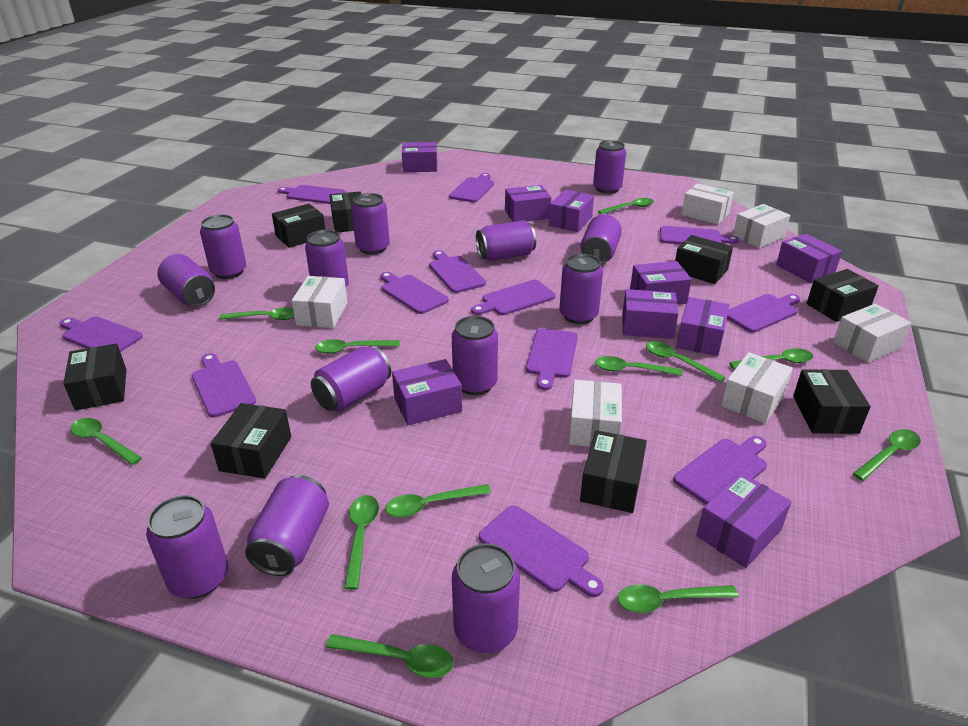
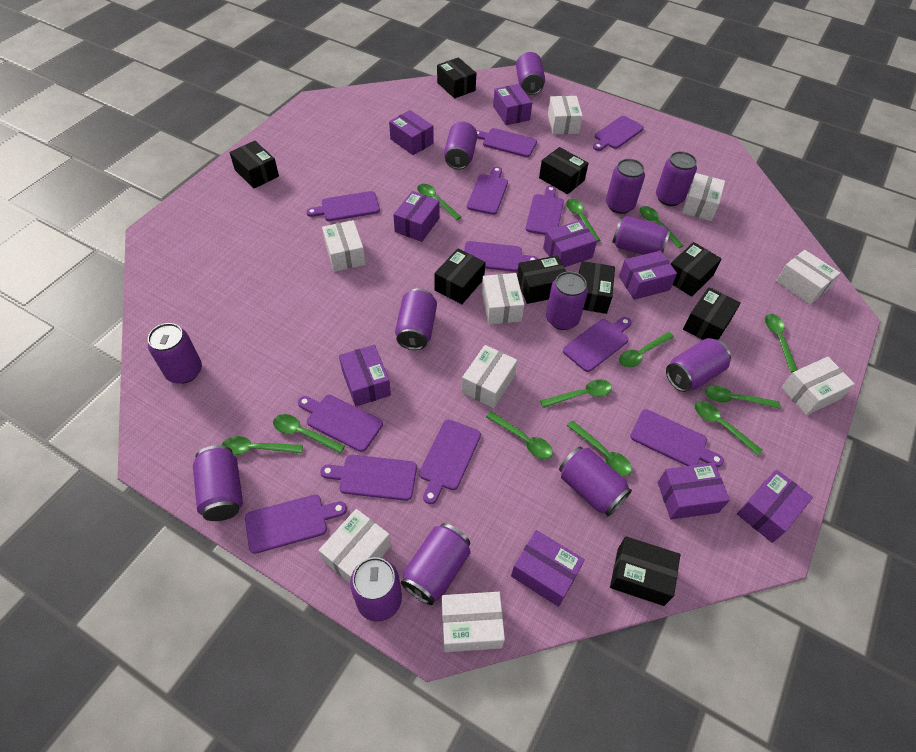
black box: [63,343,126,410] [211,403,291,479] [272,204,325,248] [329,192,361,232] [580,430,647,513] [675,235,733,284] [793,369,871,434] [807,269,879,322] = 8 -> [229,141,279,188] [434,248,486,304] [437,57,476,98] [517,255,566,304] [539,147,589,194] [578,261,615,314] [610,536,680,606] [671,242,722,297] [683,287,741,340] = 9
white box: [292,276,348,328] [569,380,622,447] [682,183,734,225] [721,352,793,424] [733,204,790,248] [833,304,911,363] = 6 -> [319,509,391,583] [322,220,366,272] [442,592,505,652] [462,345,517,408] [482,273,524,325] [548,96,583,134] [682,173,725,221] [776,250,840,305] [782,357,855,415] = 9

